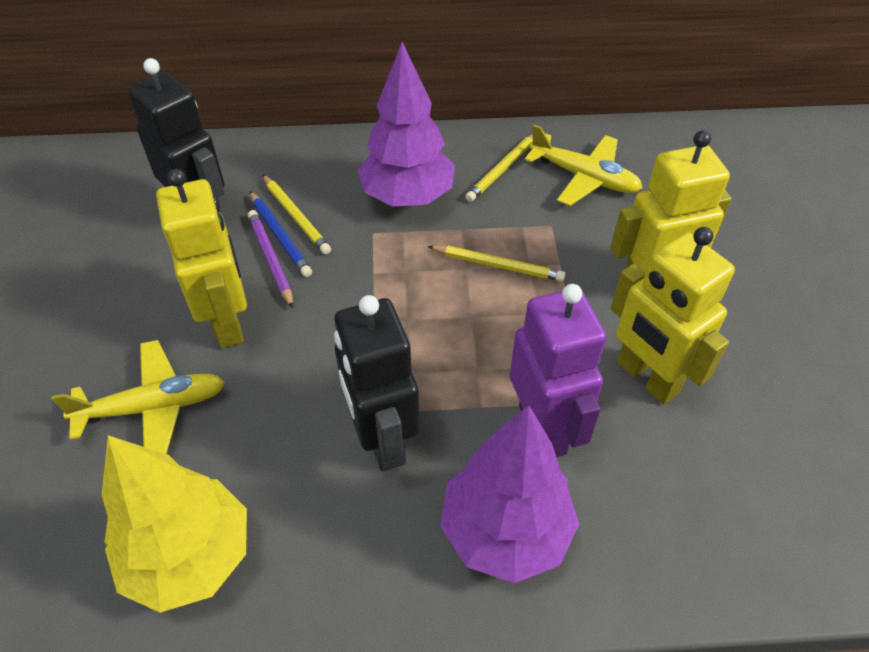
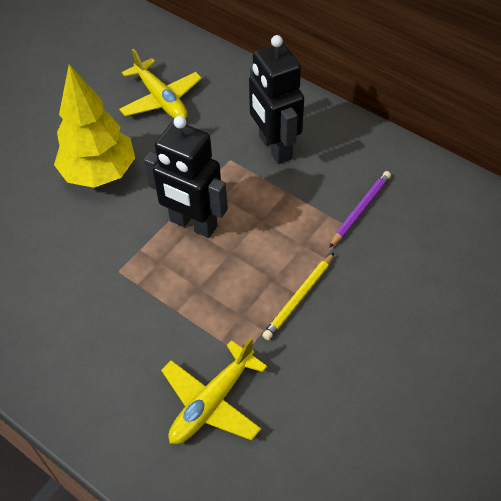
blue pencil: [250,191,312,277] = 1 -> none = 0
purple robot: [510,284,607,457] = 1 -> none = 0
purple tree: [358,42,455,207] [440,405,579,583] = 2 -> none = 0
yellow pencil: [262,174,331,254] [427,246,566,282] [465,134,533,202] = 3 -> [262,253,334,340] = 1
yellow robot: [156,169,247,348] [611,130,732,273] [611,227,735,404] = 3 -> none = 0

